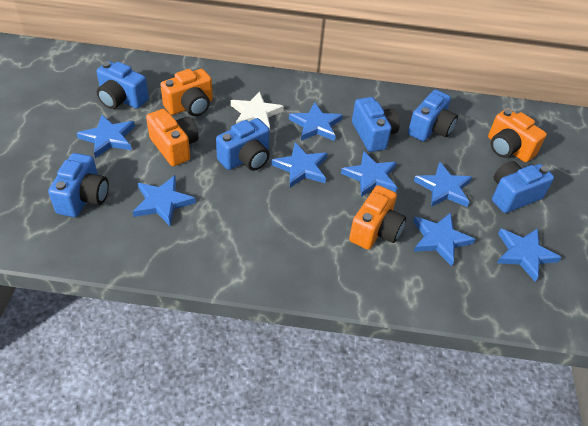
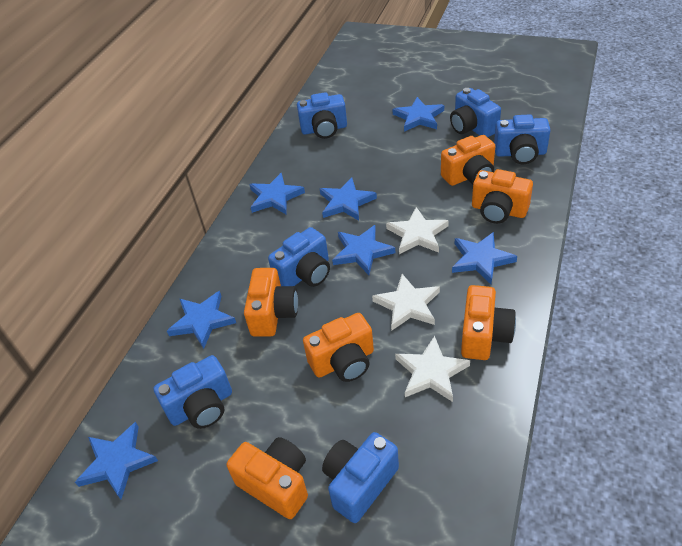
blue star: [77,115,135,158] [133,175,196,226] [271,143,328,188] [289,102,343,141] [341,151,397,197] [413,212,475,266] [414,162,472,207] [497,228,562,282] = 8 -> [75,422,158,499] [167,291,236,349] [249,173,305,215] [320,177,377,221] [332,225,395,275] [392,97,444,132] [452,232,517,284] = 7
orange camera: [146,109,199,166] [160,69,213,116] [349,185,406,250] [488,109,547,162] = 4 -> [227,437,308,519] [244,268,298,337] [303,313,374,382] [441,135,495,186] [461,285,516,360] [472,169,533,224] = 6
white star: [231,91,284,130] = 1 -> [372,274,440,331] [386,207,449,254] [395,336,470,402] = 3

